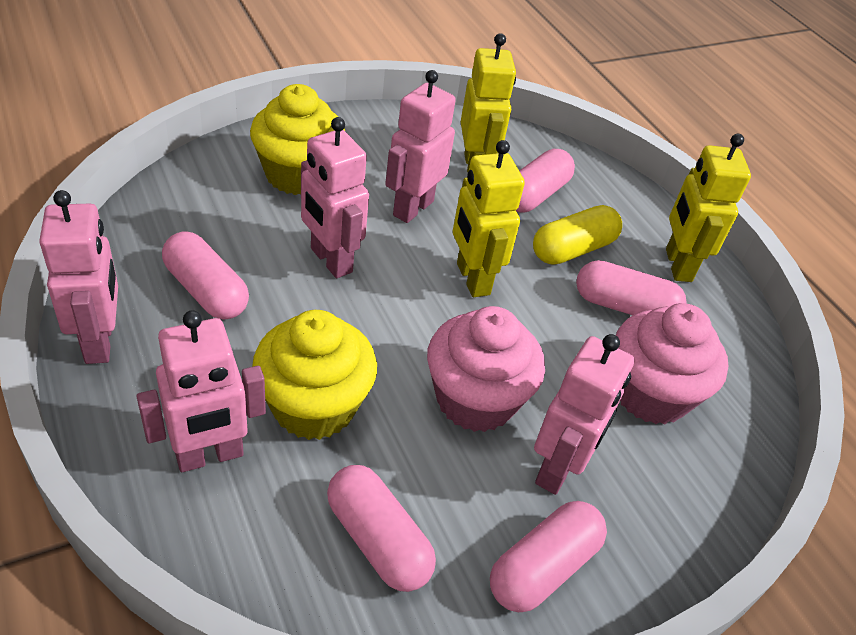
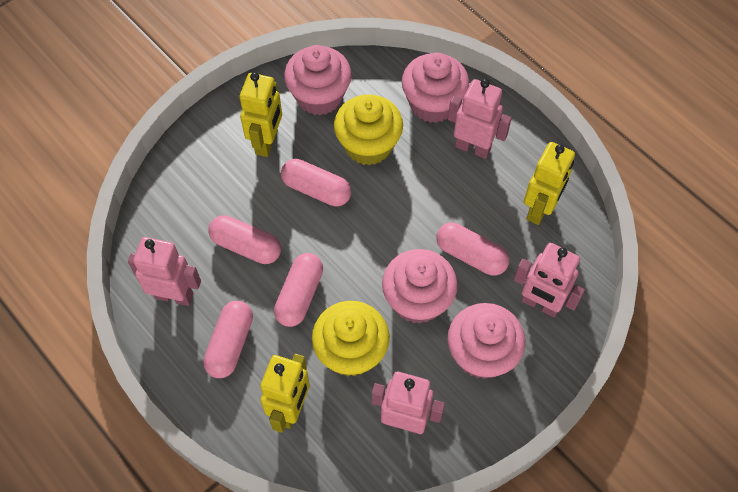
pink cupcake: [427,306,545,432] [616,303,729,424] = 2 -> [284,45,352,115] [382,249,458,324] [402,53,469,123] [448,303,525,379] = 4
pink robot: [39,190,118,364] [136,310,266,472] [301,117,369,278] [385,70,456,223] [534,334,635,495] = 5 -> [128,237,201,306] [372,372,445,435] [448,79,512,159] [514,243,585,318] = 4
yellow capsule: [533,205,622,265] = 1 -> none = 0

